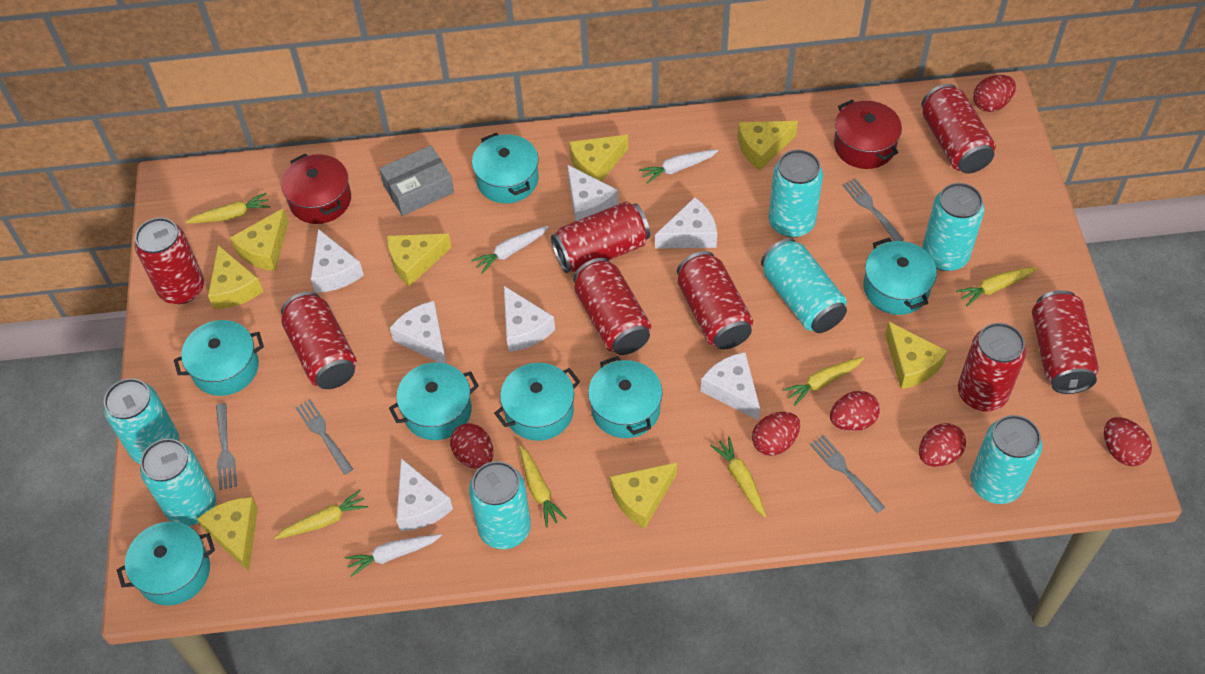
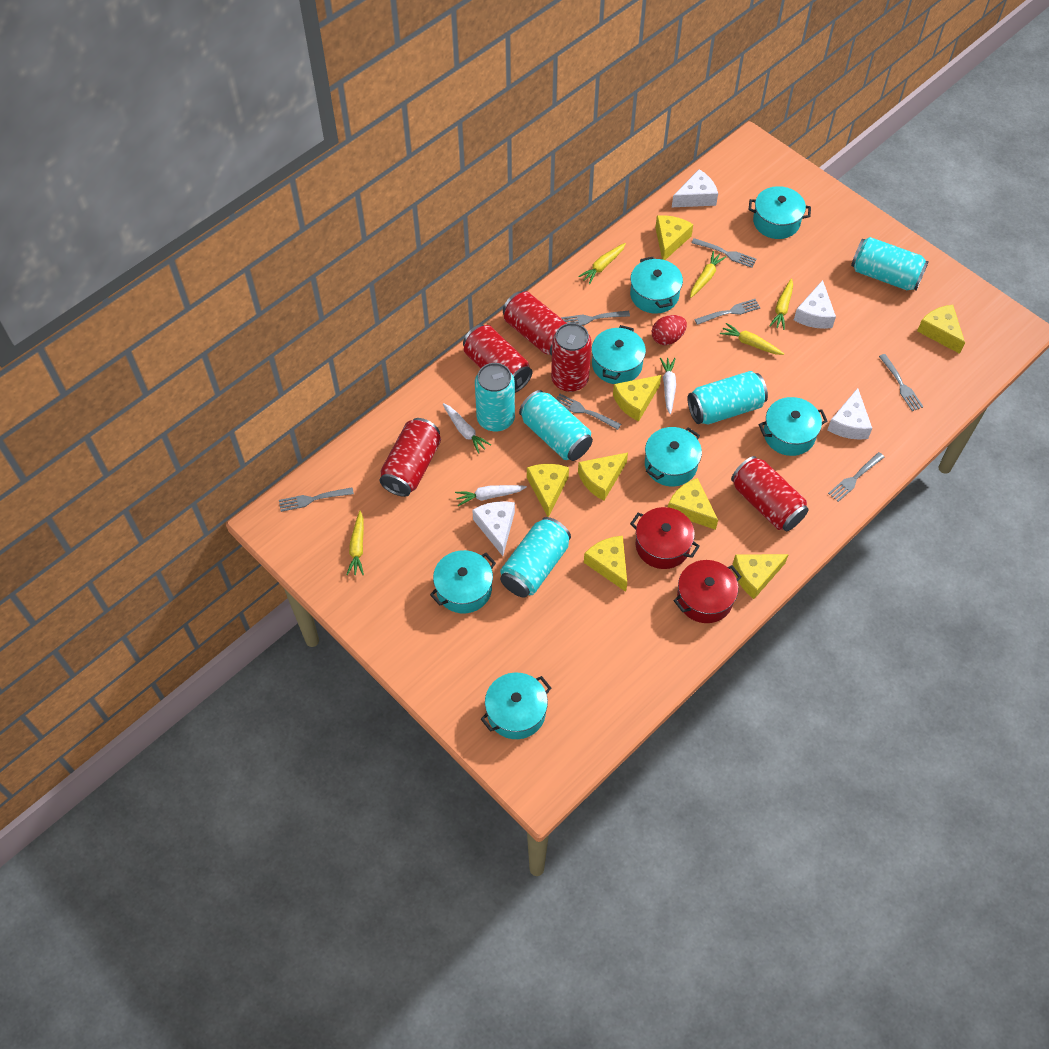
grey box: [379,145,454,216] = 1 -> none = 0
grey fork: [216,403,237,490] [295,399,353,475] [810,435,885,513] [843,178,904,241] = 4 -> [279,487,354,512] [556,394,621,430] [561,310,630,325] [692,238,757,268] [694,299,761,325] [828,452,884,502] [879,354,923,411] = 7
red can: [135,217,204,304] [281,292,357,389] [551,201,650,273] [573,258,651,355] [677,251,753,349] [922,84,996,174] [958,323,1026,412] [1032,290,1099,394] = 8 -> [379,418,441,497] [463,324,532,393] [503,291,566,355] [551,323,591,392] [731,456,809,531] = 5
red egg: [450,423,493,469] [752,412,800,456] [830,391,880,431] [919,423,966,467] [973,75,1016,112] [1104,417,1152,466] = 6 -> [652,315,687,345] = 1
turquoise can: [103,378,179,464] [140,439,216,526] [469,461,531,549] [761,238,847,333] [769,150,823,238] [922,183,985,271] [970,415,1042,504] = 7 -> [475,363,515,432] [500,517,571,598] [519,390,593,461] [688,371,768,425] [851,237,929,290] = 5
white cheese: [311,229,364,293] [390,301,447,364] [396,458,453,531] [504,286,555,352] [567,165,618,221] [655,197,717,249] [701,352,760,421] = 7 -> [472,501,515,556] [672,169,718,207] [794,280,836,329] [827,388,872,440] = 4
yellow carrot: [186,193,270,223] [274,490,368,539] [519,445,567,527] [710,437,767,518] [783,356,865,406] [956,267,1037,306] = 6 -> [346,511,364,575] [578,243,626,285] [690,251,726,298] [720,323,784,355] [770,278,793,330] = 5

